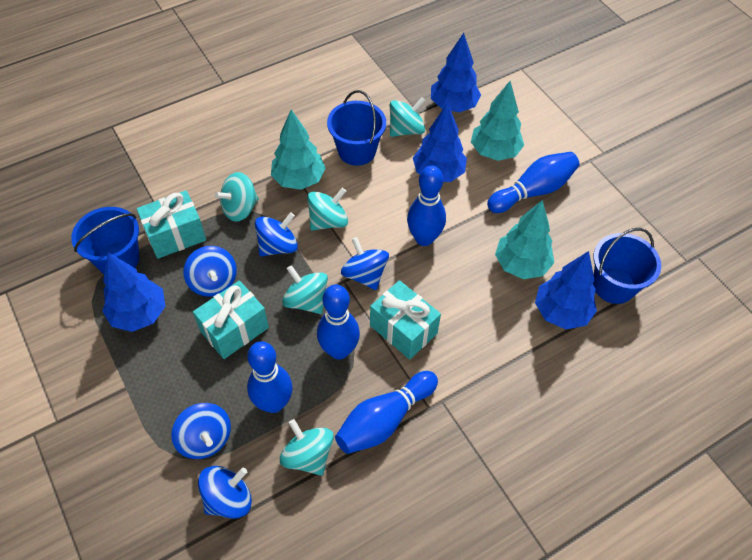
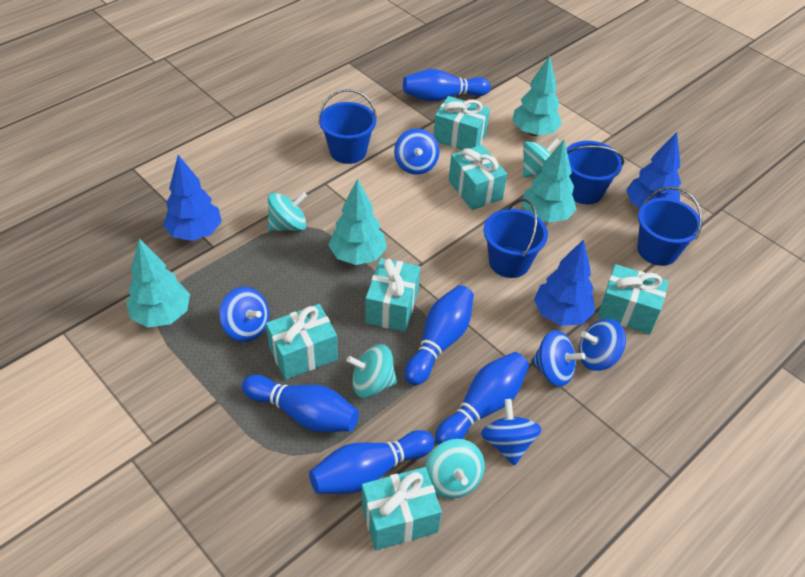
blue bucket: [71,207,140,274] [327,90,386,166] [593,228,661,304] = 3 -> [318,89,377,164] [484,198,548,278] [567,141,624,204] [637,187,702,266] = 4
blue tree: [102,253,165,332] [413,103,467,182] [431,33,481,113] [535,251,597,329] = 4 -> [163,155,222,241] [534,239,595,326] [626,132,681,208] = 3
turquoise gift: [136,190,206,259] [193,280,269,359] [370,280,441,360] = 3 -> [266,304,338,380] [362,467,442,550] [365,258,420,332] [433,96,490,150] [449,145,507,210] [597,264,669,334] = 6
turquoise spinning top: [214,172,259,222] [280,419,334,476] [282,265,328,314] [307,188,348,231] [390,97,426,137] = 5 -> [268,192,307,231] [346,344,397,398] [425,439,485,499] [523,138,559,177] = 4
turquoise tree: [271,110,326,190] [471,81,524,161] [495,200,554,279] = 3 -> [126,239,190,328] [328,179,387,265] [512,56,562,136] [521,139,576,222] = 4

